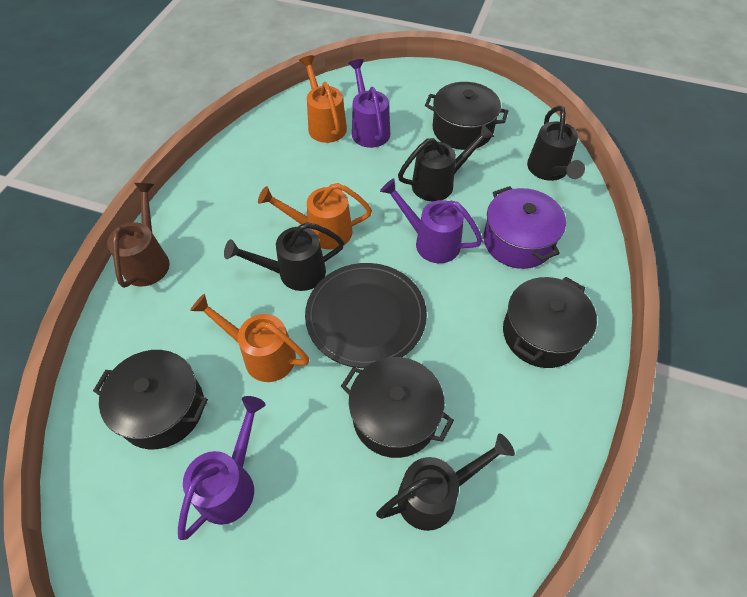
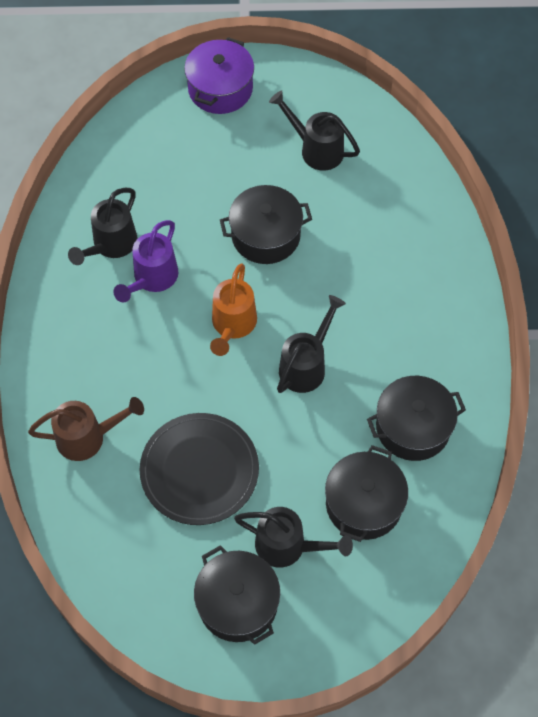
orange watering can: [190,294,309,382] [258,183,372,250] [299,55,347,143] = 3 -> [210,263,257,356] = 1
purple watering can: [178,396,266,540] [348,59,390,148] [380,179,483,263] = 3 -> [113,220,178,302] = 1

